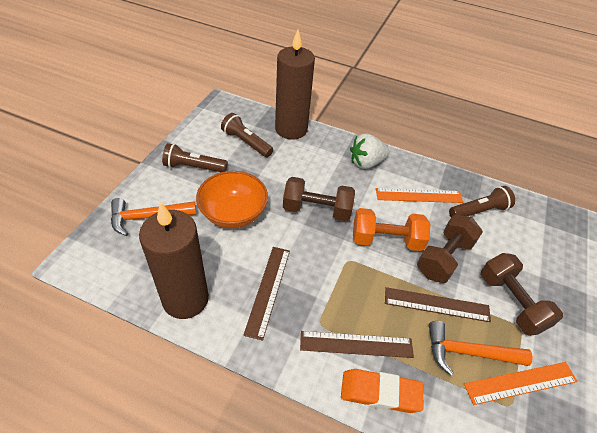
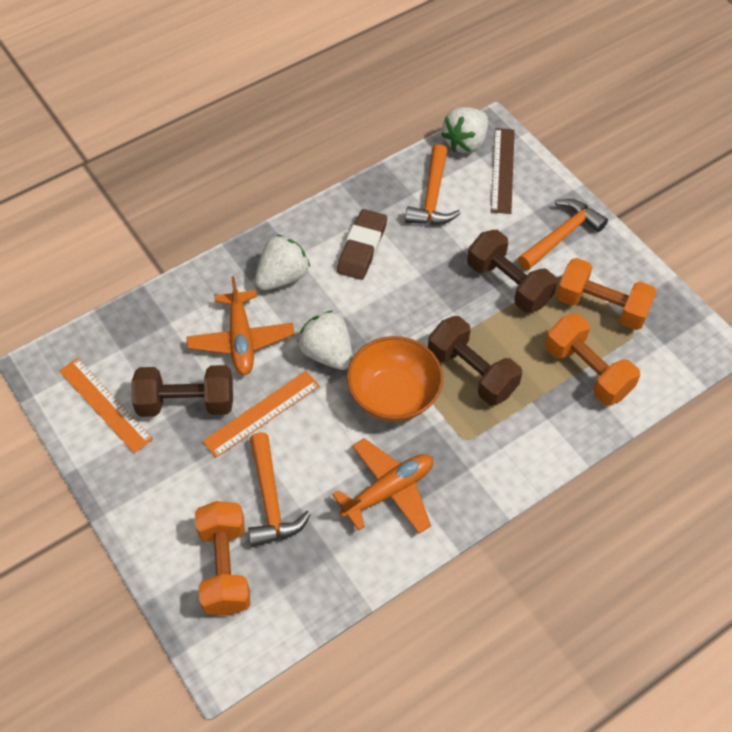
brown candle: [139,202,209,319] [275,30,315,140] = 2 -> none = 0
brown eraser: none = 0 -> [337,209,387,280] = 1
brown flashlight: [162,143,228,172] [221,113,273,157] [449,186,515,218] = 3 -> none = 0
brown ruler: [243,247,290,341] [300,331,414,358] [385,287,491,322] = 3 -> [491,128,515,214] = 1
orange dumbbell: [353,208,430,251] = 1 -> [195,501,251,616] [545,314,640,406] [556,258,657,330] = 3
orange eraser: [341,369,423,413] = 1 -> none = 0
orange hammer: [111,198,196,236] [429,321,533,376] = 2 -> [248,432,311,547] [405,144,461,225] [518,199,608,270] = 3
orange plane: none = 0 -> [186,276,295,375] [332,438,433,534] = 2
white strawberry: [350,133,389,169] = 1 -> [255,235,310,290] [298,311,353,370] [441,107,488,153] = 3

